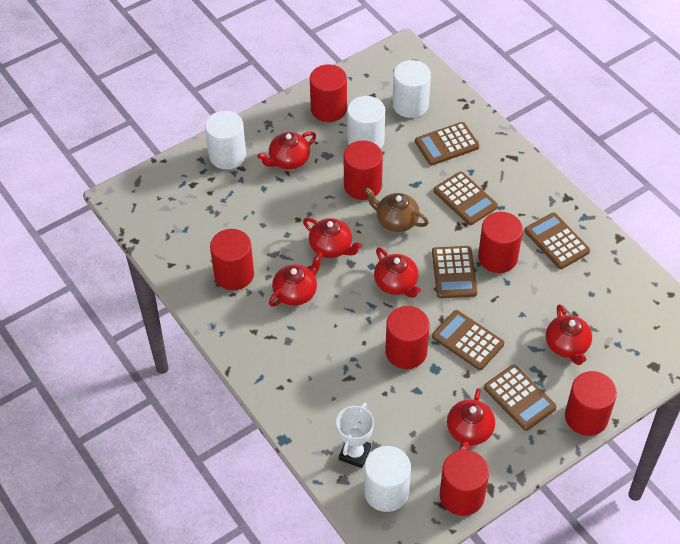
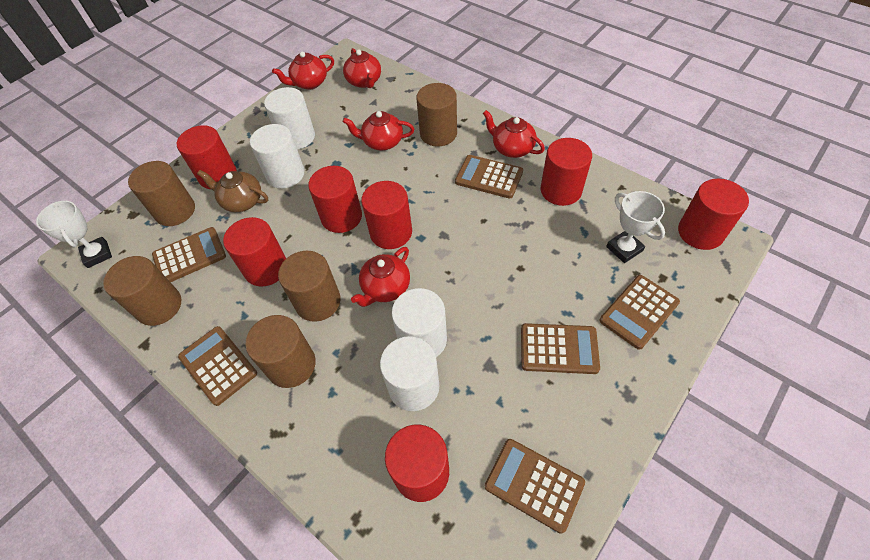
brown cylinder: none = 0 -> [103,256,181,326] [128,161,195,226] [245,315,316,388] [278,251,341,322] [416,83,457,147] = 5
red teapot: [258,132,316,169] [269,252,323,306] [303,218,362,258] [374,248,421,298] [447,388,495,450] [546,304,592,365] = 6 -> [272,51,334,90] [343,48,381,88] [343,111,414,151] [351,247,410,307] [483,110,545,158] = 5
white trophy: [336,403,374,468] = 1 -> [36,201,112,268] [606,191,665,263] = 2

